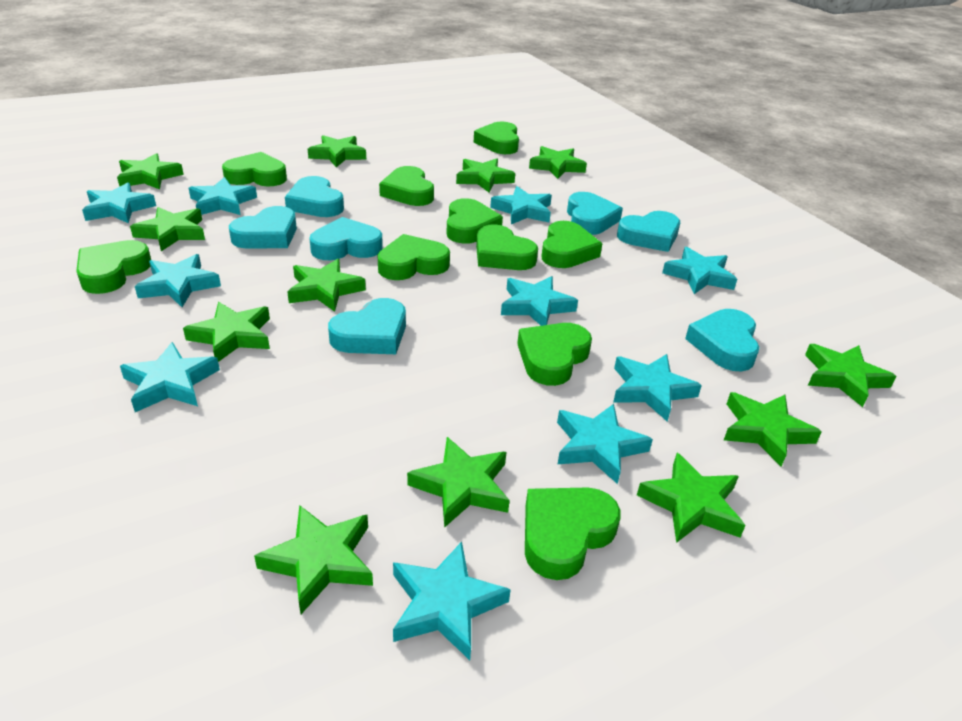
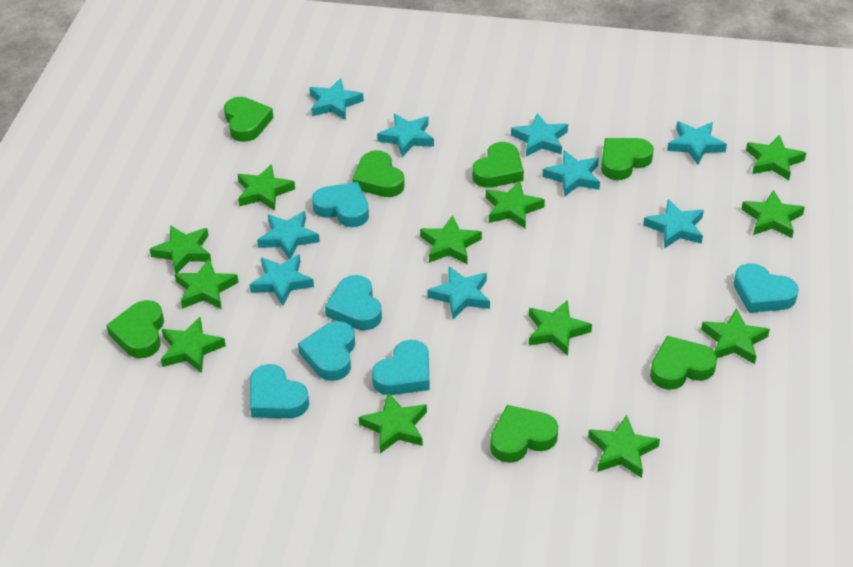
green heart: [76,240,151,294] [222,152,287,186] [378,234,450,280] [379,166,434,206] [446,198,503,244] [474,122,519,154] [476,224,538,270] [517,323,592,386] [525,487,621,580] [542,221,602,268] = 10 -> [106,300,164,358] [224,97,273,142] [352,150,405,197] [472,142,524,188] [490,405,558,463] [601,138,654,180] [650,336,717,390] = 7
turquoise heart: [229,206,297,249] [285,176,344,217] [309,217,383,260] [328,298,406,354] [567,192,623,235] [617,211,680,252] [685,309,760,372] = 7 -> [250,364,309,418] [298,321,355,381] [312,182,369,227] [325,275,382,330] [372,340,430,395] [734,263,799,313] = 6
turquoise star: [82,182,156,223] [120,342,220,412] [135,254,221,307] [189,177,257,215] [393,542,511,660] [490,186,552,224] [501,276,578,326] [557,404,653,484] [613,354,702,422] [662,247,737,294] = 10 -> [249,254,314,306] [257,211,320,259] [309,78,364,120] [377,114,434,157] [427,267,490,319] [511,113,568,156] [542,150,600,196] [643,199,704,249] [667,122,727,165] = 9

